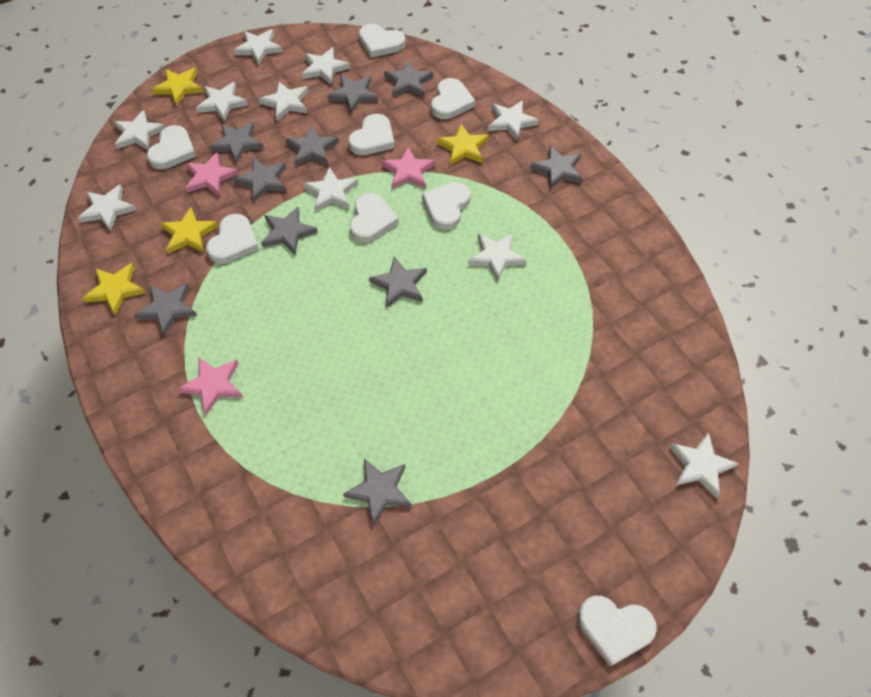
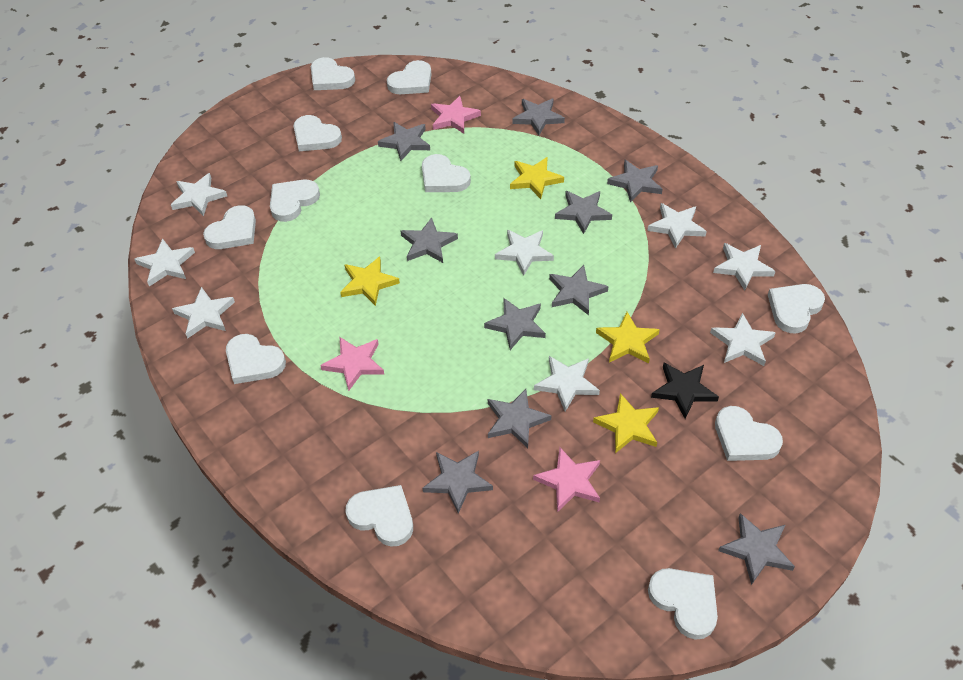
black star: none = 0 -> [651,363,719,419] = 1
white heart: [147,125,196,169] [206,214,259,264] [348,114,395,155] [350,193,399,243] [359,24,405,58] [422,182,471,230] [431,78,475,119] [578,596,657,666] = 8 -> [203,205,256,249] [226,334,286,384] [270,180,320,222] [293,115,342,151] [311,57,355,90] [346,485,413,547] [387,60,431,94] [422,154,471,192] [648,568,718,640] [715,406,783,461] [768,284,825,334] = 11
white star: [78,184,137,231] [114,110,166,150] [196,82,248,121] [233,29,283,65] [259,82,308,121] [302,47,350,85] [303,167,358,212] [468,233,526,281] [488,100,539,141] [669,432,739,498] = 10 -> [134,239,195,287] [171,173,227,216] [172,287,235,339] [495,230,554,276] [534,356,600,412] [647,203,707,249] [710,313,776,366] [713,243,775,291] = 8

